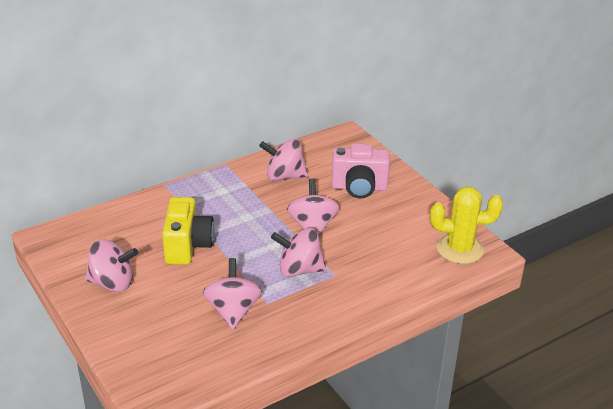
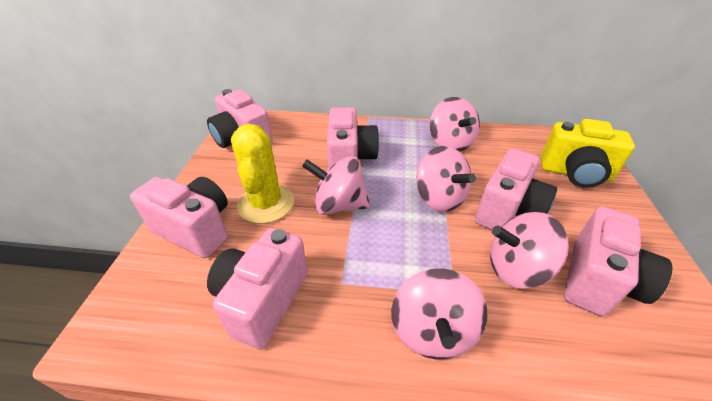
pink camera: [332,144,390,198] = 1 -> [130,177,228,258] [207,89,273,148] [207,228,307,350] [327,107,379,169] [475,148,557,230] [564,206,672,316] = 6

